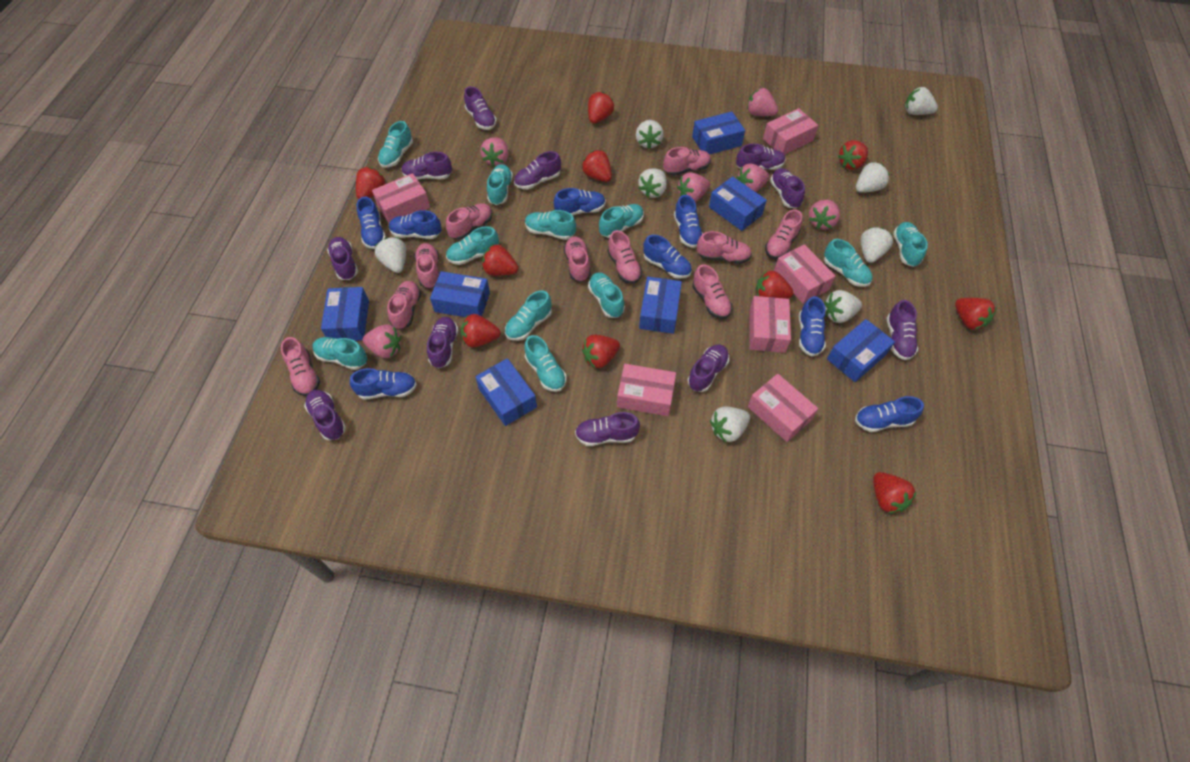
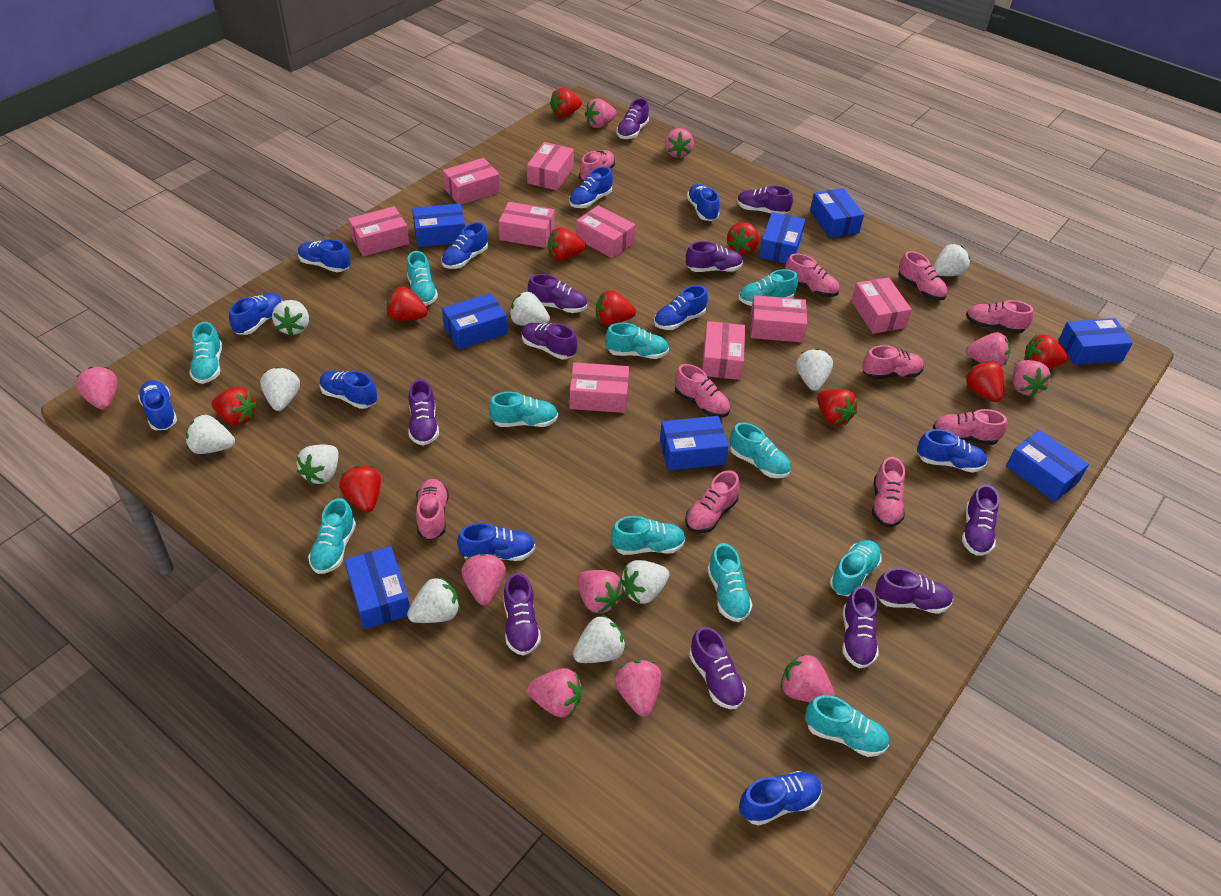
blue box: [321,287,369,341] [430,271,490,317] [475,358,537,426] [639,277,682,334] [692,111,745,154] [709,176,767,231] [827,319,895,382] = 7 -> [344,546,410,629] [412,203,465,247] [442,293,507,349] [660,416,728,471] [759,212,805,264] [810,188,864,238] [1006,430,1089,502] [1059,318,1133,365] = 8
blue shoe: [350,368,417,400] [357,197,386,249] [389,210,441,239] [554,188,606,215] [643,235,692,279] [674,195,703,248] [799,296,826,356] [855,396,924,432] = 8 -> [138,380,177,430] [229,293,283,335] [298,239,351,272] [320,370,377,409] [442,222,488,269] [457,523,535,561] [569,167,613,208] [654,285,708,330] [687,184,719,221] [739,771,822,826] [917,429,987,473] = 11
pink box: [372,173,430,223] [617,364,676,416] [748,374,818,442] [749,296,791,353] [763,108,818,155] [774,244,836,304] = 6 -> [348,206,409,257] [443,158,500,205] [498,202,555,248] [527,142,574,191] [570,362,629,413] [576,205,635,259] [702,321,745,380] [750,295,807,343] [851,277,912,334] = 9
pink strawberry: [363,324,402,358] [480,137,509,167] [677,172,710,202] [736,163,769,192] [747,88,778,116] [809,200,840,229] = 6 -> [75,367,118,410] [461,554,506,605] [527,668,582,717] [577,570,624,614] [585,99,616,128] [614,660,661,716] [664,128,694,158] [781,653,835,702] [966,332,1011,366] [1013,360,1051,397] = 10
white strawberry: [375,237,406,273] [636,120,664,149] [638,168,667,198] [710,406,750,442] [824,290,862,323] [856,162,890,193] [860,227,893,263] [905,87,938,115] = 8 -> [186,415,235,454] [260,367,300,411] [272,300,309,336] [297,445,339,484] [407,577,460,623] [509,292,550,326] [573,615,626,663] [620,560,669,604] [796,349,833,391] [933,244,970,276] = 10

